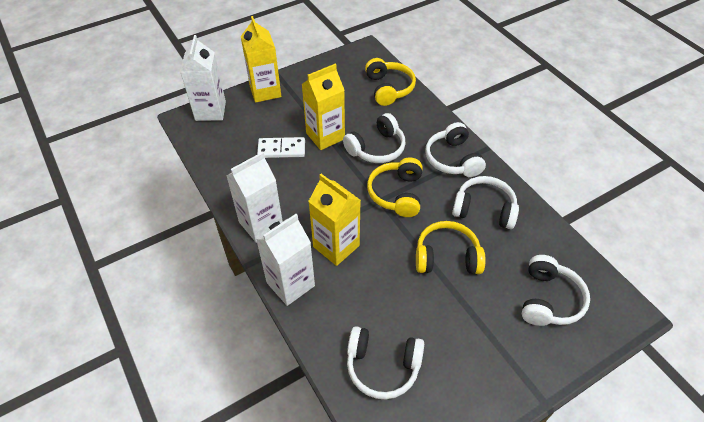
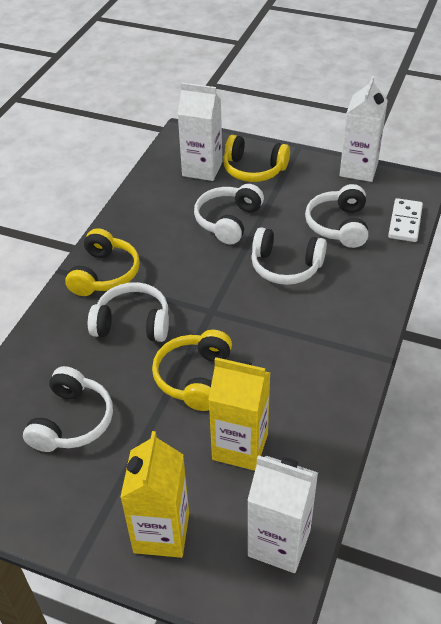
yellow carton: [241,16,281,103] [302,64,345,150] [308,174,361,266] = 3 -> [120,431,189,558] [208,357,270,471] = 2

